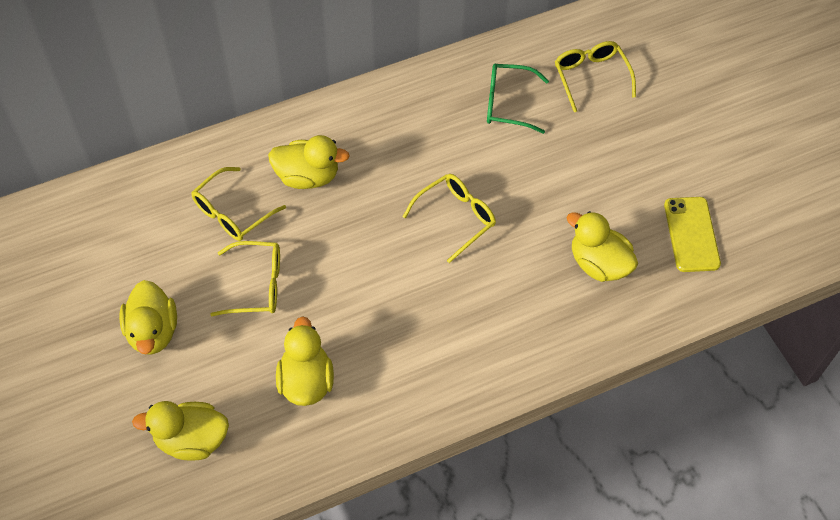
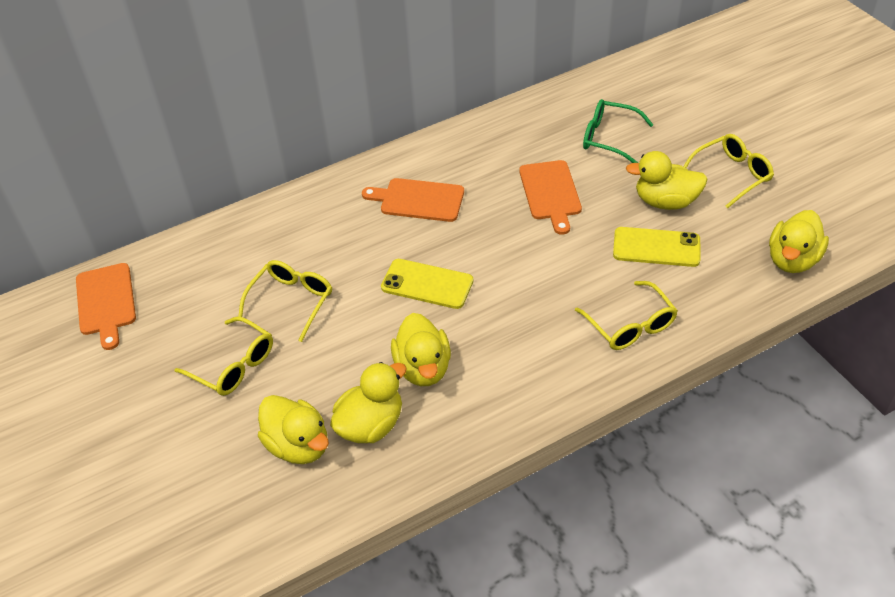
orange cutting board: none = 0 -> [76,263,136,350] [362,178,464,222] [519,160,582,235] = 3
yellow phone: [664,197,721,272] = 1 -> [381,259,473,309] [613,227,700,267] = 2

